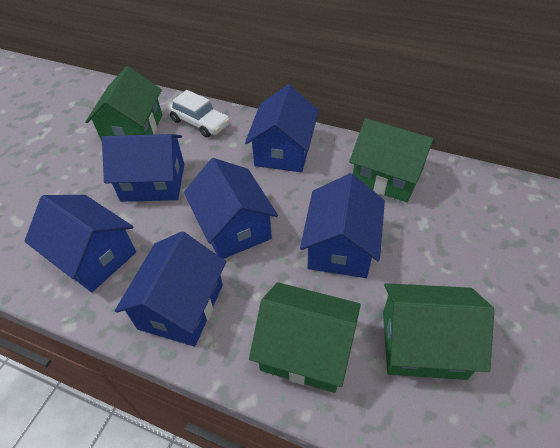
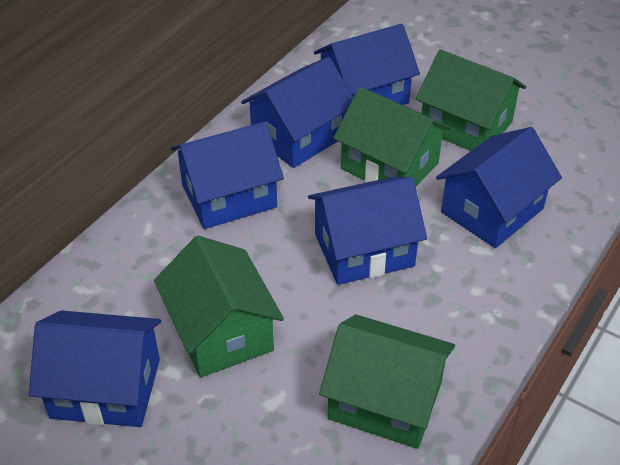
white car: [166,90,230,137] = 1 -> none = 0

